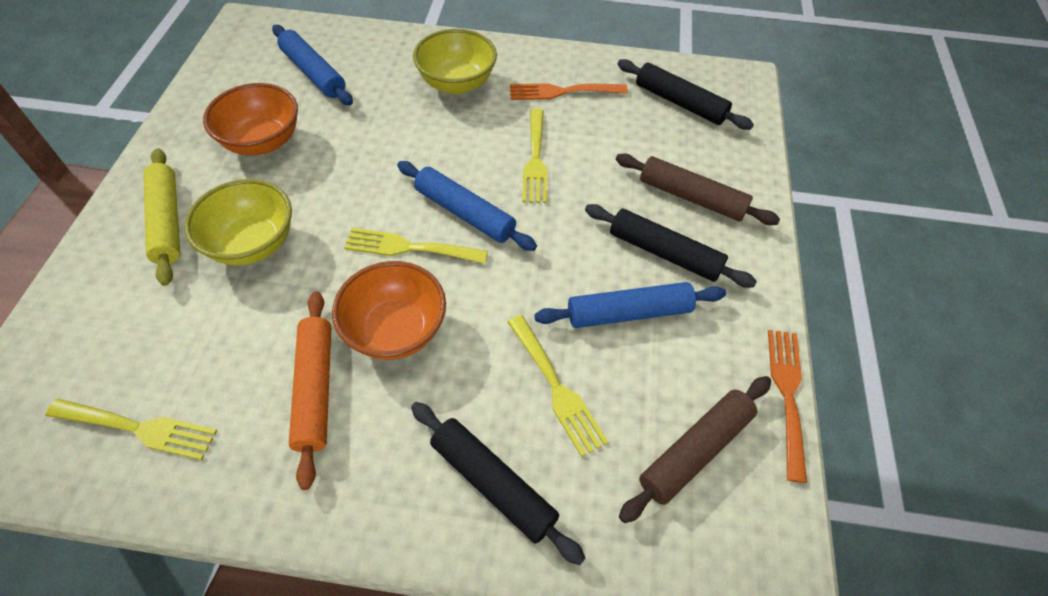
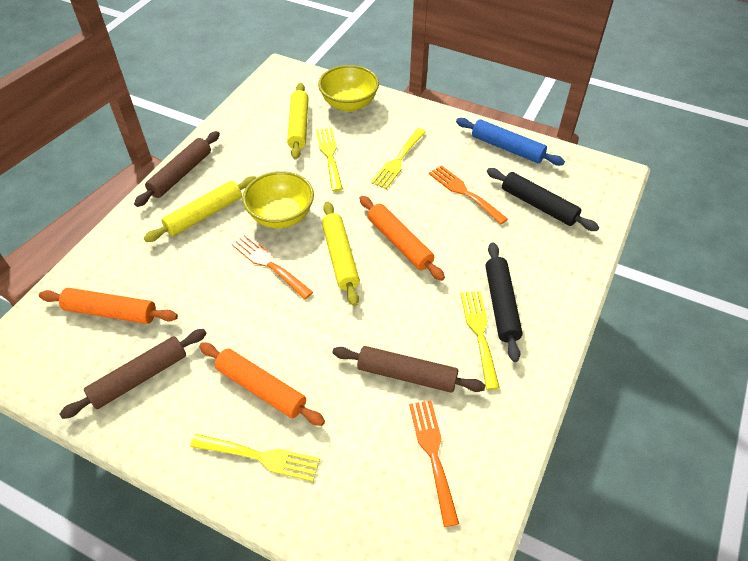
black rolling pin: [411,402,585,565] [585,204,757,288] [618,59,754,130] = 3 -> [485,242,523,362] [487,168,599,231] = 2
blue rolling pin: [272,25,353,106] [397,161,537,251] [534,282,726,328] = 3 -> [456,118,565,166] = 1
brown rolling pin: [616,154,780,225] [619,376,771,523] = 2 -> [60,329,207,419] [134,131,220,207] [332,346,485,393] = 3
orange bowl: [203,83,298,155] [332,261,446,360] = 2 -> none = 0
orange fork: [510,83,628,100] [768,330,807,483] = 2 -> [232,234,313,299] [409,400,459,527] [429,165,508,224] = 3
orange rolling pin: [289,291,331,490] = 1 -> [39,288,178,324] [199,343,325,426] [360,196,445,281] = 3
yellow rolling pin: [143,148,180,286] = 1 -> [144,176,256,242] [287,83,309,159] [322,202,360,306] = 3

